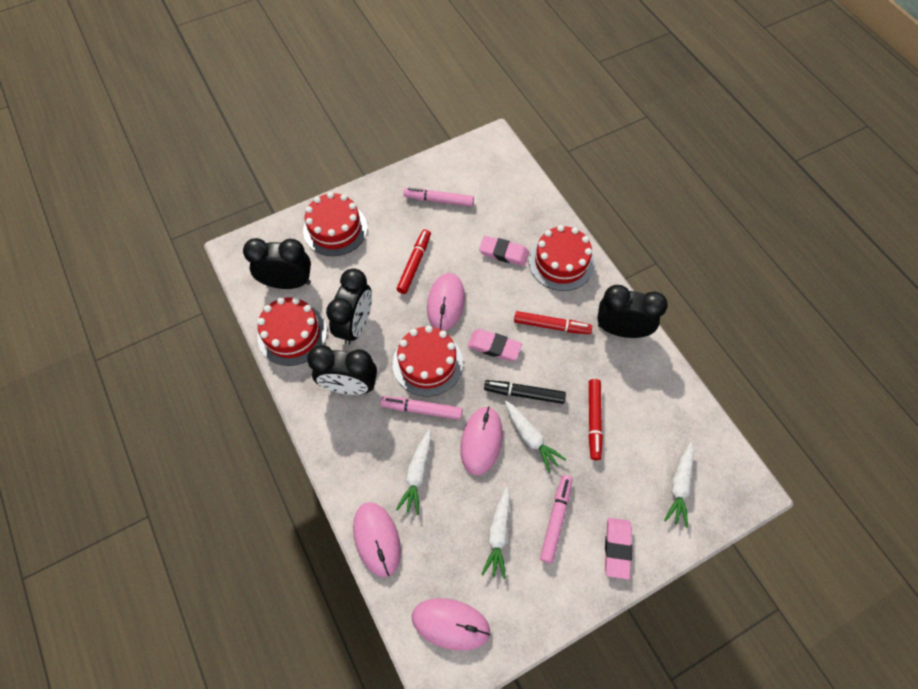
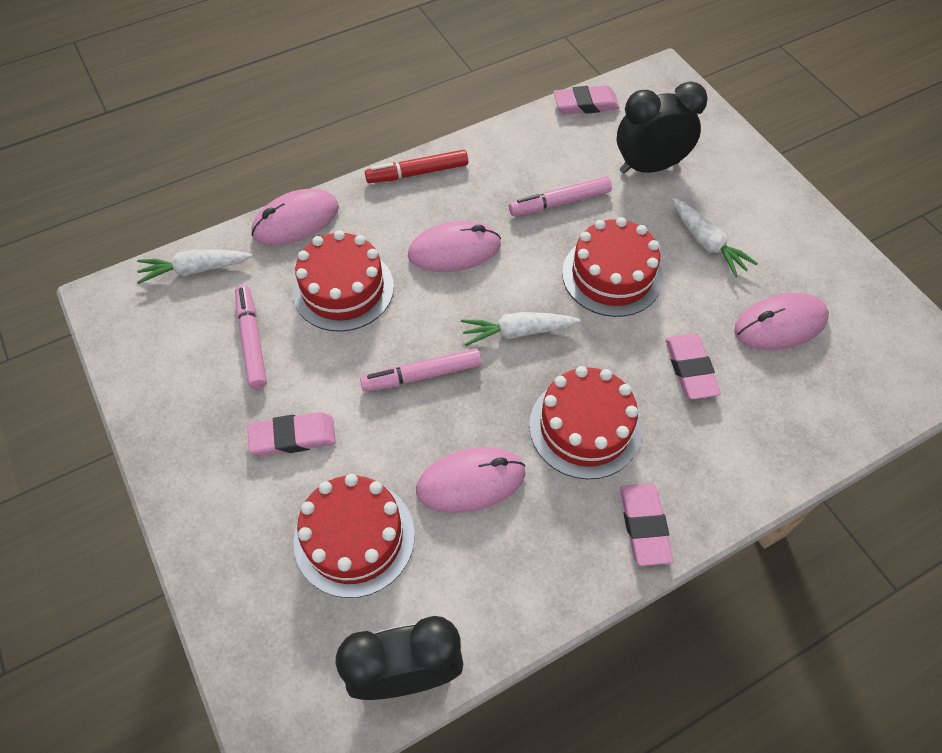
black clock: [243,238,311,289] [307,345,377,395] [326,268,372,345] [597,285,668,338] = 4 -> [336,616,463,700] [617,81,708,174] = 2
black marker: [484,380,566,404] = 1 -> none = 0
pink eraser: [468,329,522,361] [479,236,529,266] [605,518,632,580] = 3 -> [248,412,336,456] [554,85,620,115] [620,483,674,566] [665,334,721,400] = 4
red marker: [397,229,431,294] [514,311,592,334] [588,379,603,460] = 3 -> [365,150,468,183] = 1
white carrot: [396,430,431,515] [481,487,510,579] [505,401,566,473] [664,442,694,528] = 4 -> [137,250,253,284] [461,312,581,346] [672,198,758,277] = 3

